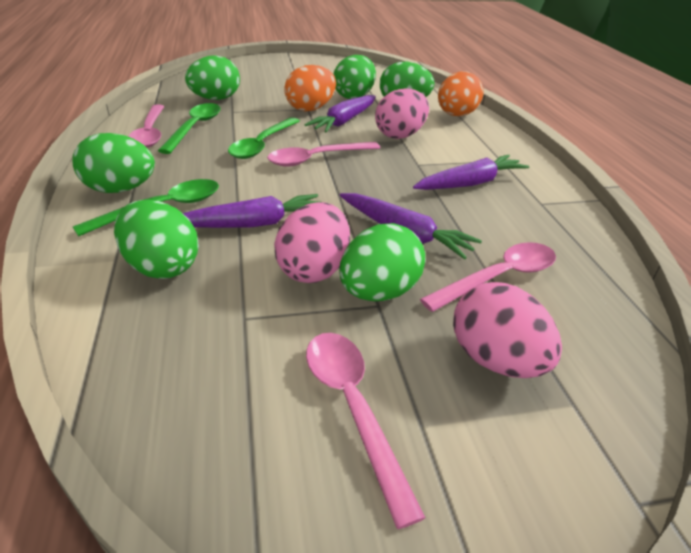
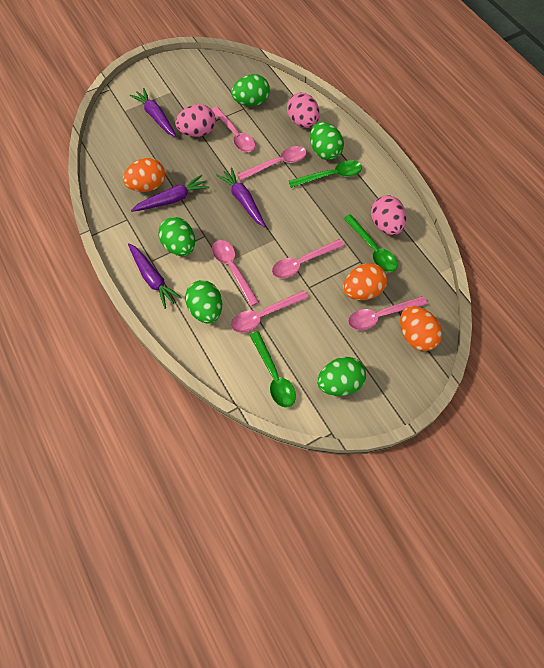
green egg: [72,133,155,193] [114,200,199,279] [185,55,240,100] [333,55,376,99] [339,223,425,301] [380,62,435,97] = 6 -> [158,217,195,256] [185,280,222,324] [231,74,270,106] [310,122,344,160] [317,357,366,396] = 5
orange egg: [284,65,336,111] [438,71,484,116] = 2 -> [123,158,165,192] [343,263,387,300] [400,306,442,351] = 3
pink spoon: [128,104,165,148] [267,142,380,167] [306,333,425,529] [420,242,556,312] = 4 -> [211,106,255,152] [212,240,259,306] [231,290,309,333] [237,146,307,181] [272,239,345,278] [348,296,427,330] = 6

